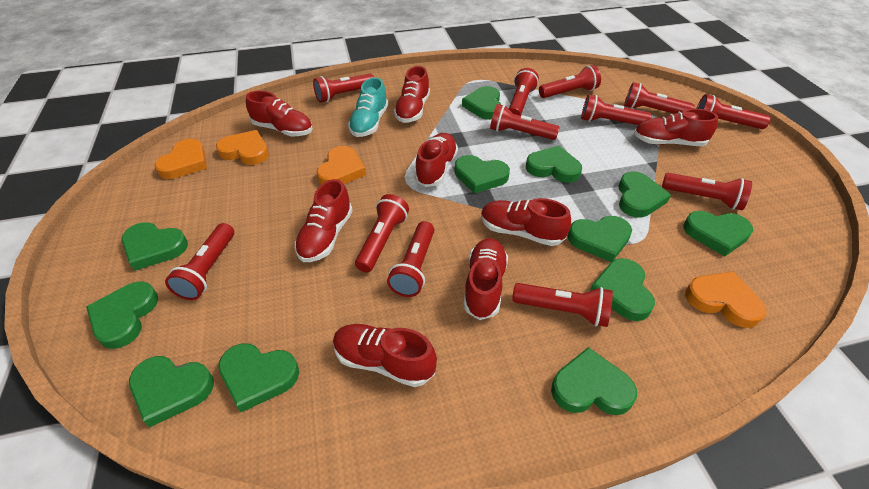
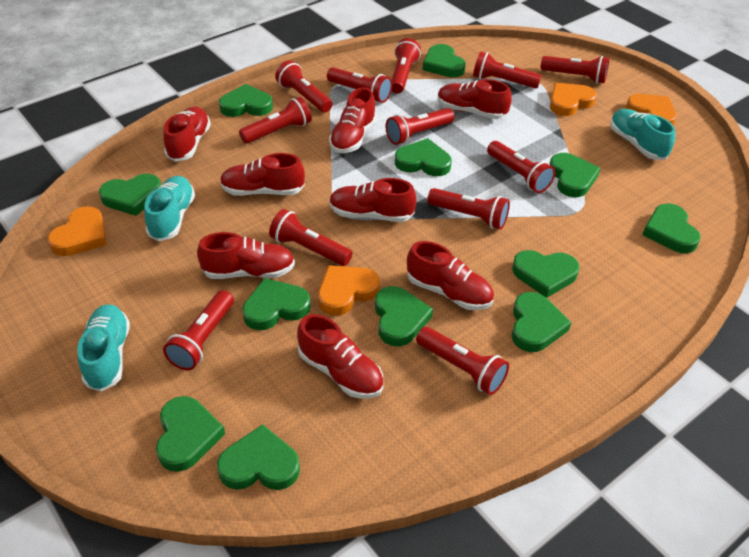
turquoise shoe: [348,77,388,137] = 1 -> [77,304,130,391] [144,176,195,241] [610,109,675,160] = 3

